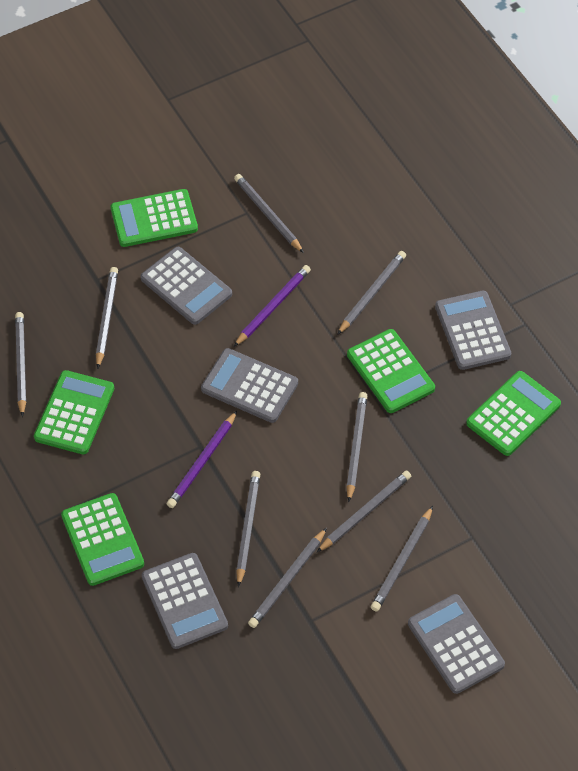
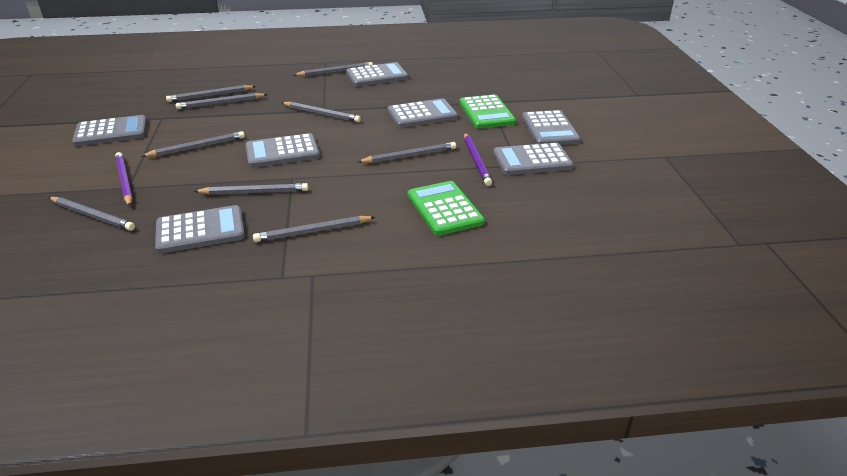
green calculator: [34,370,114,454] [61,493,144,586] [111,189,198,247] [347,329,435,413] [466,371,561,456] = 5 -> [408,181,485,236] [459,94,516,129] = 2
grey calculator: [141,247,232,325] [142,553,228,649] [201,348,298,423] [408,594,505,694] [435,291,511,370] = 5 -> [72,115,147,146] [155,205,245,254] [245,133,320,168] [346,62,408,86] [388,98,458,128] [493,142,573,175] [522,110,581,145] = 7

